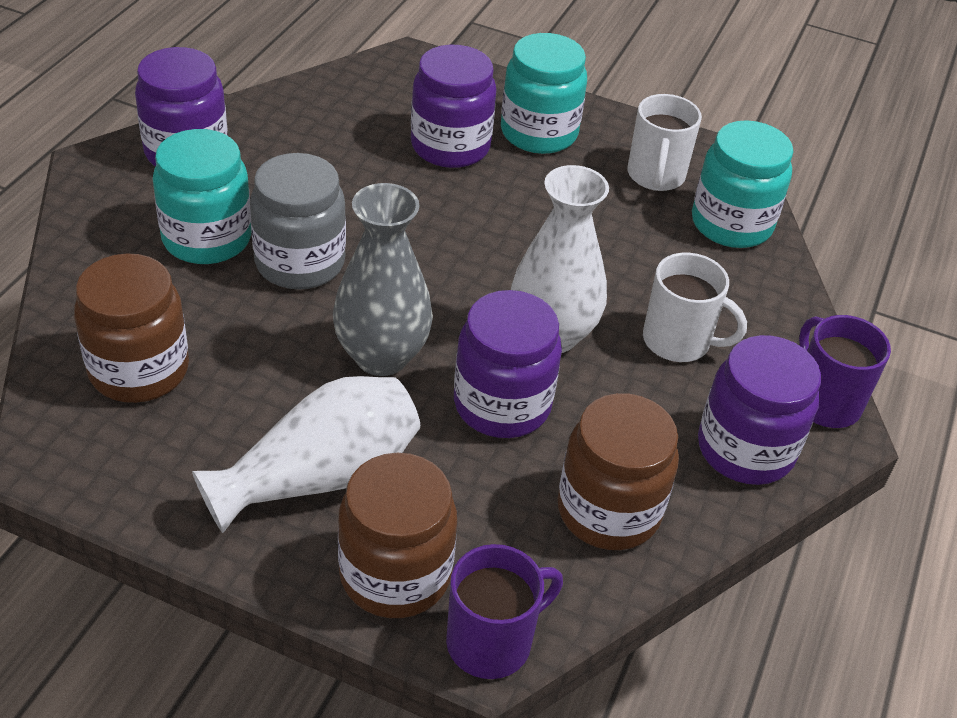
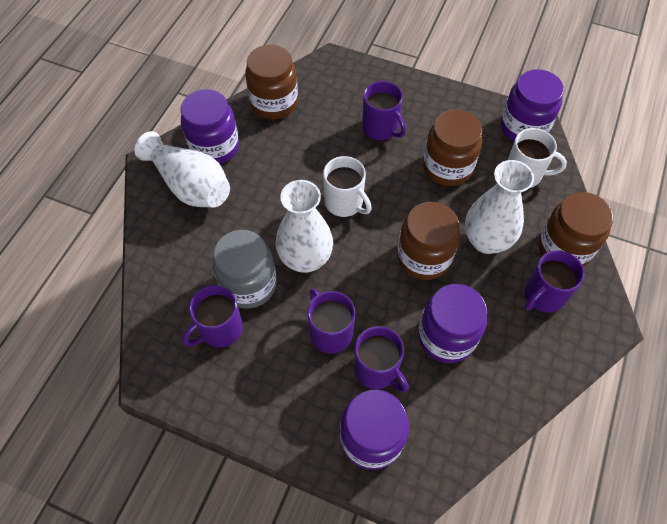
brown jar: [74,253,189,403] [338,453,457,618] [557,393,679,550] = 3 -> [245,45,298,119] [397,202,460,280] [423,110,482,186] [538,192,613,267] = 4
grey vase: [333,183,433,376] = 1 -> none = 0
purple mug: [446,544,563,679] [799,315,891,428] = 2 -> [182,285,243,348] [307,288,355,354] [354,326,409,392] [362,81,406,140] [524,250,585,313] = 5
turquoise jar: [153,129,251,264] [501,33,587,154] [692,120,794,248] = 3 -> none = 0
white vase: [192,376,420,533] [511,165,609,353] = 2 -> [135,131,230,208] [276,180,333,273] [465,160,534,254] = 3

